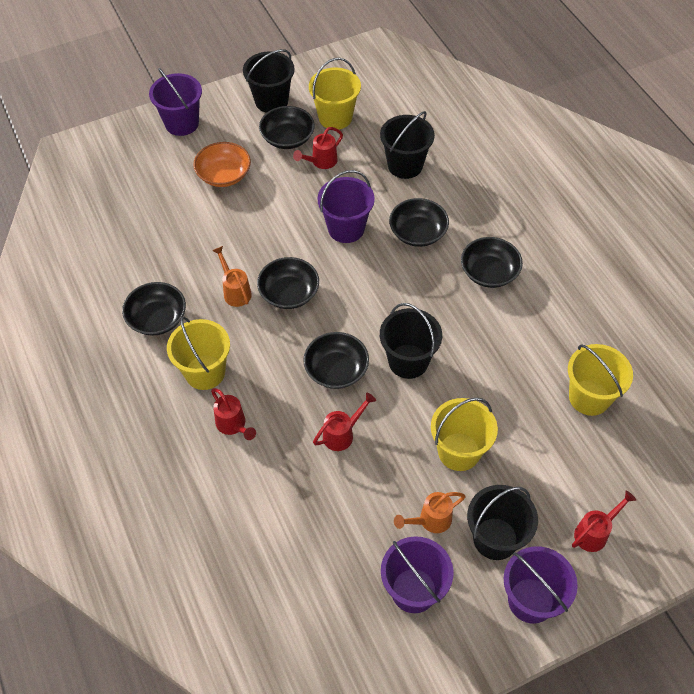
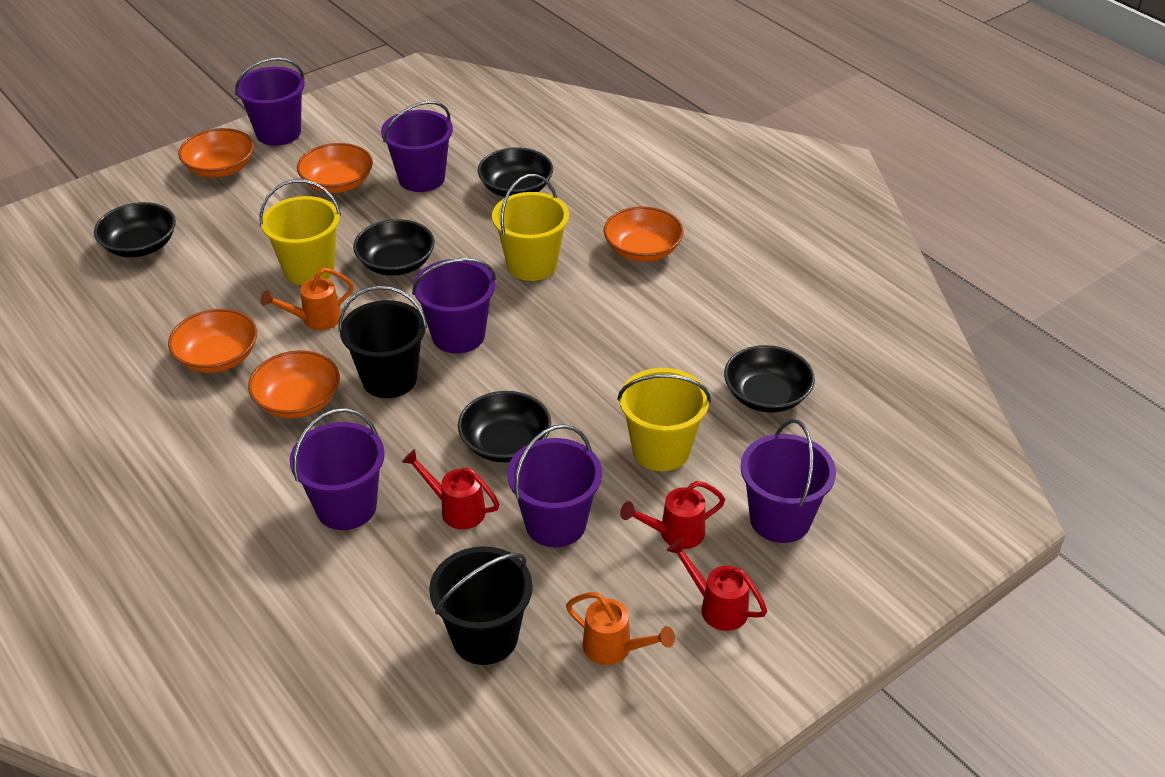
black bowl: [122,282,186,336] [257,257,319,309] [259,106,315,149] [303,332,369,389] [389,198,449,247] [461,237,523,288] = 6 -> [94,202,176,257] [353,219,435,276] [458,391,551,462] [478,148,553,197] [724,345,815,413] = 5
black bucket: [243,49,295,113] [380,111,435,179] [380,303,442,379] [467,485,538,560] = 4 -> [338,286,427,398] [429,546,533,665] = 2
orange bowl: [194,142,251,187] = 1 -> [168,309,257,373] [178,128,254,178] [248,350,340,418] [297,143,373,193] [604,206,684,262] = 5
purple bucket: [149,68,202,136] [317,170,375,243] [381,536,454,613] [504,546,578,624] = 4 -> [235,57,305,146] [290,408,385,530] [381,101,453,192] [412,258,496,353] [507,424,602,547] [740,419,836,543] = 6
red watering can: [211,388,256,440] [293,127,343,169] [313,393,376,451] [572,490,636,552] = 4 -> [402,449,499,529] [620,481,725,549] [667,538,767,631] = 3
yellow bucket: [167,317,230,390] [309,58,361,130] [431,398,498,471] [568,344,633,416] = 4 -> [259,179,341,285] [492,174,569,281] [617,368,711,471] = 3

